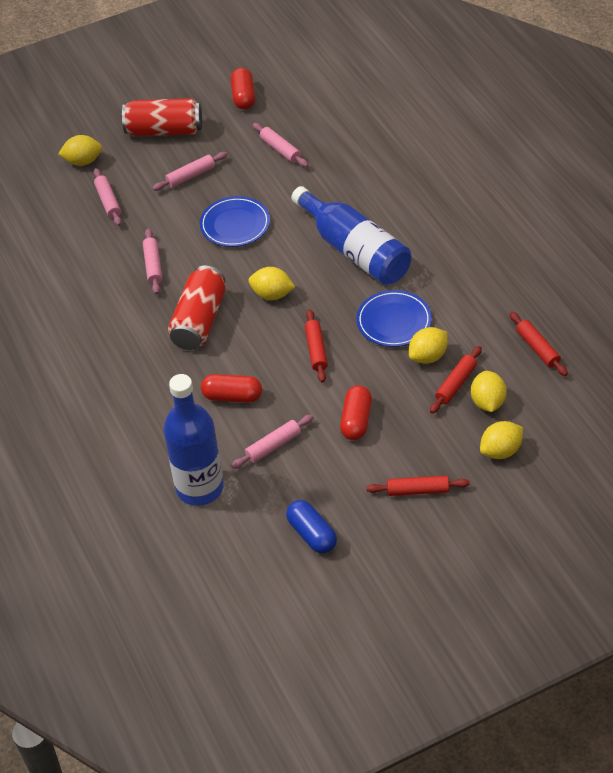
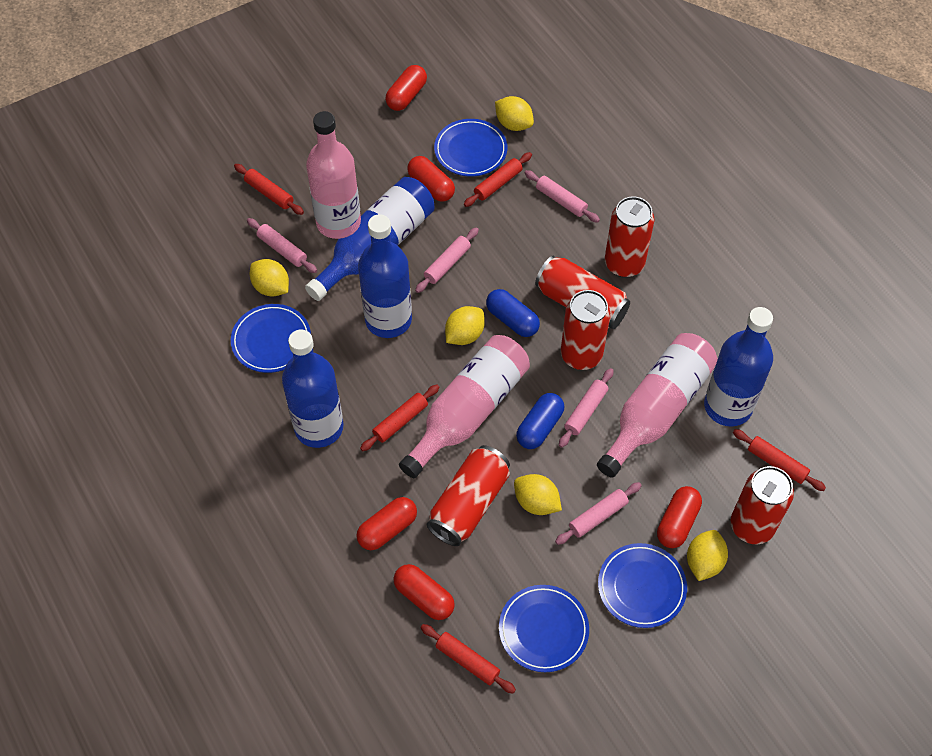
blue bottle: [163,374,224,506] [291,186,411,285] = 2 -> [282,329,344,448] [305,177,434,301] [358,214,412,338] [704,307,773,427] = 4
blue capsule: [286,500,337,553] = 1 -> [486,289,540,337] [516,393,564,449] = 2
blue plate: [200,196,270,247] [356,290,432,347] = 2 -> [231,304,311,373] [434,119,507,176] [499,585,589,672] [598,543,687,628] = 4
pink bottle: none = 0 -> [306,111,361,239] [399,335,530,478] [597,333,718,478] = 3
red can: [122,98,202,136] [168,266,225,350] = 2 -> [427,445,510,546] [535,255,630,329] [561,290,610,370] [605,197,654,278] [731,466,794,544] = 5
red capsule: [201,374,262,403] [231,68,255,110] [340,385,372,440] = 3 -> [356,497,417,550] [385,65,427,111] [394,564,455,620] [407,156,455,202] [657,486,702,548] = 5
red rolling pin: [305,309,328,383] [367,476,470,496] [430,346,482,414] [510,312,568,376] = 4 -> [234,164,304,215] [360,385,439,451] [421,624,516,694] [464,152,532,207] [733,429,826,491] = 5

